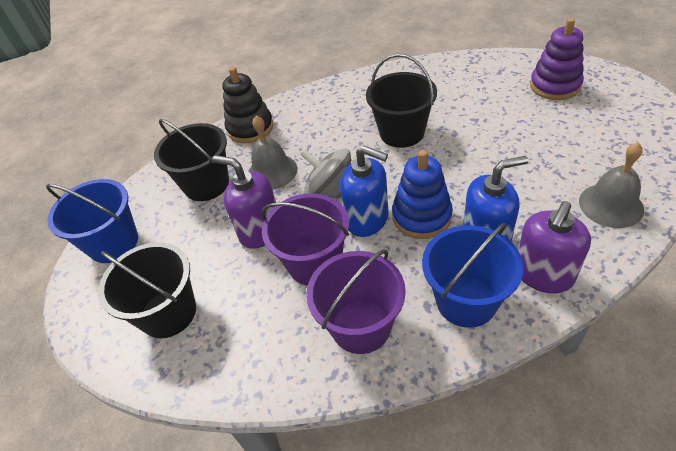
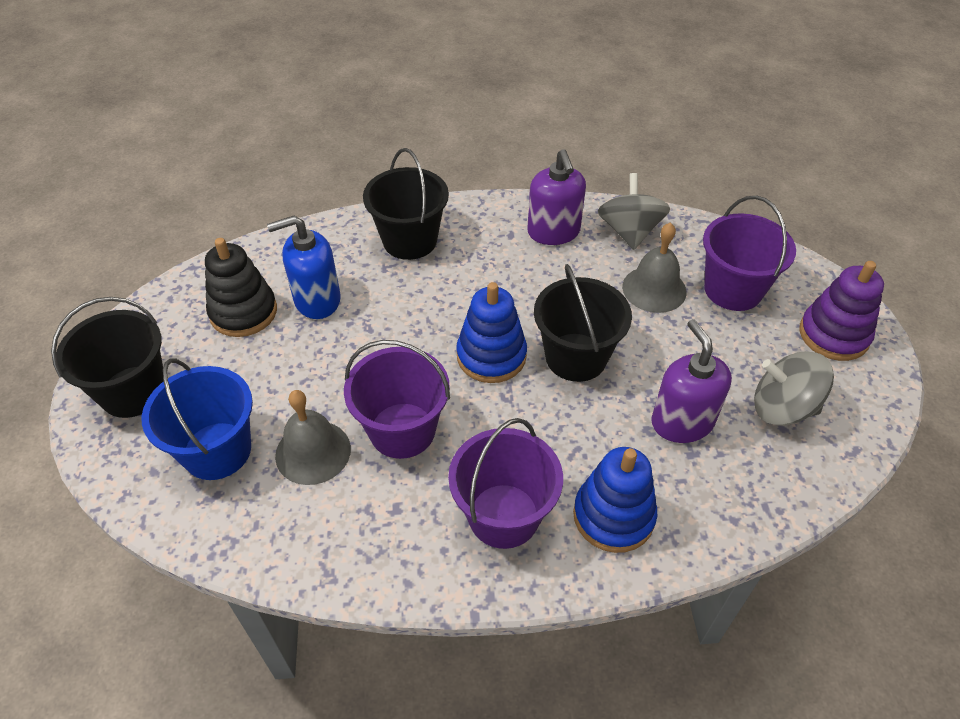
blue bucket: [46,179,138,263] [422,223,523,328] = 2 -> [142,358,253,480] = 1
blue soap dispenser: [340,146,389,237] [463,156,528,242] = 2 -> [267,216,341,319] = 1
blue stacking toy: [392,150,453,239] = 1 -> [456,282,527,383] [573,447,657,553] = 2
grey spinning top: [300,149,351,198] = 1 -> [598,173,671,250] [754,351,834,426] = 2
purple bucket: [262,193,349,286] [306,250,406,354] = 2 -> [344,340,450,459] [448,418,563,549] [703,196,796,311] = 3

